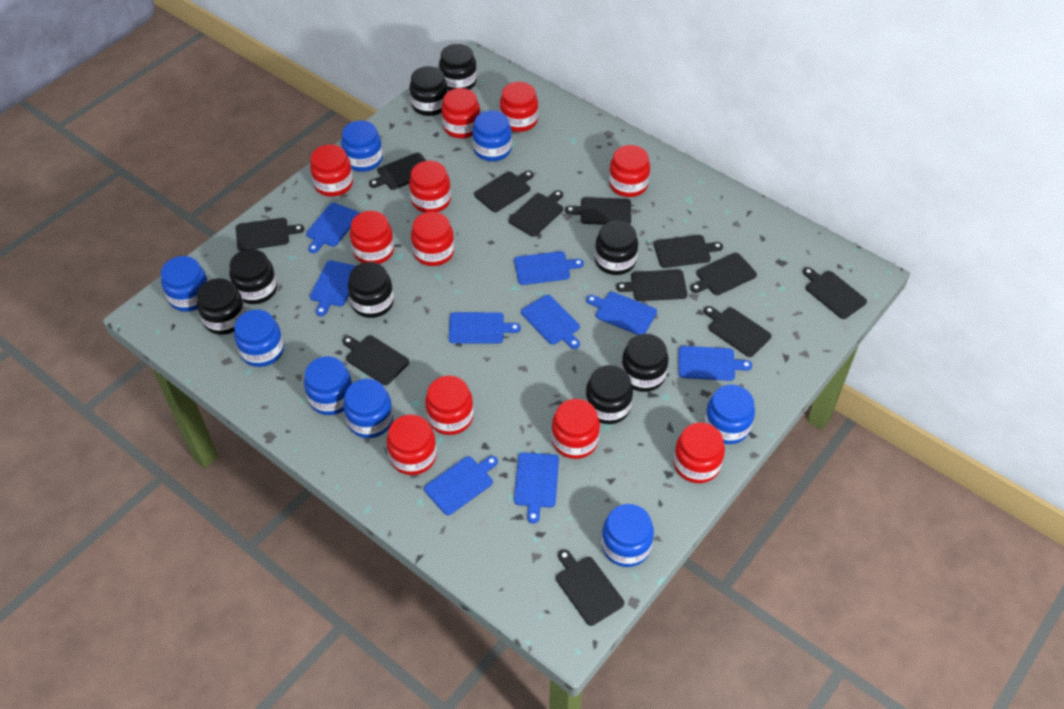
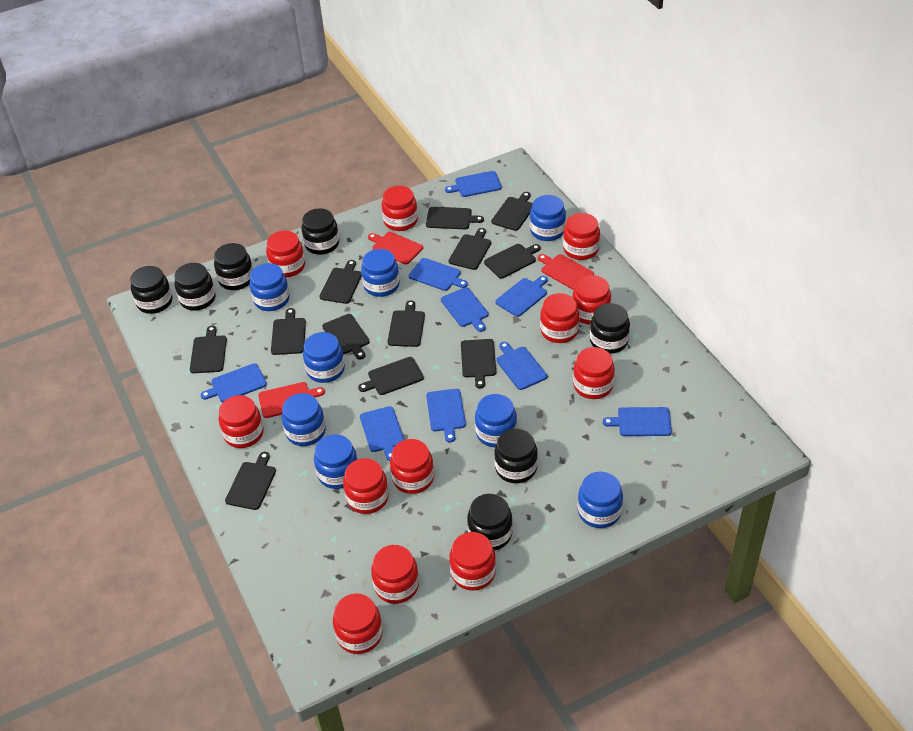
black jar: [197,278,246,335] [230,249,277,304] [348,262,394,318] [410,66,448,116] [439,44,477,91] [585,365,633,424] [595,220,638,275] [621,334,669,392] = 8 -> [130,266,172,314] [174,263,216,311] [214,243,253,290] [301,208,339,255] [467,494,513,550] [494,429,538,483] [590,303,630,354] = 7
red cutting board: none = 0 -> [258,382,325,418] [368,232,423,264] [538,254,594,290] = 3
red jar: [310,144,353,197] [350,211,394,264] [387,414,437,475] [409,161,451,213] [411,212,454,266] [425,376,474,435] [442,88,480,138] [500,82,538,132] [552,399,600,459] [609,145,650,197] [674,422,725,483] = 11 -> [219,395,264,448] [266,231,305,277] [333,594,383,654] [343,458,389,514] [371,545,419,604] [381,186,418,231] [390,439,434,494] [449,532,496,591] [540,293,579,343] [563,213,600,260] [573,275,611,324] [573,347,615,399] = 12

